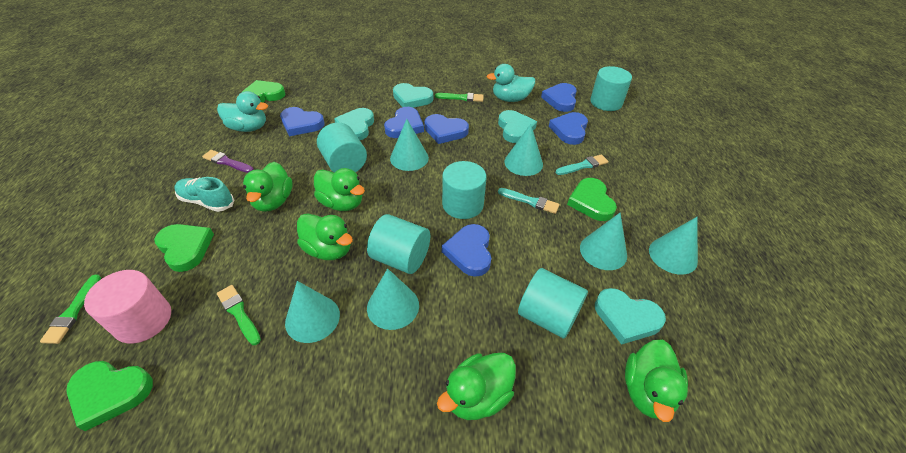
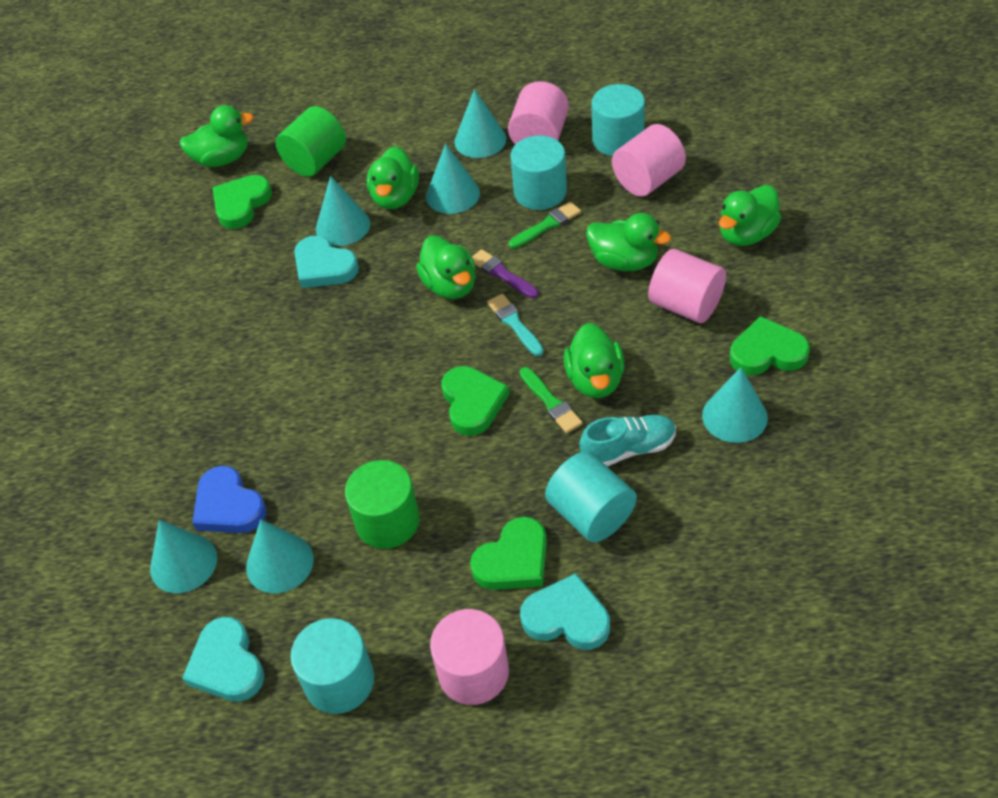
blue heart: [280,107,325,136] [384,107,424,138] [424,114,469,144] [442,224,491,277] [541,83,577,112] [549,112,588,145] = 6 -> [192,466,266,533] = 1
green brush: [40,274,101,344] [217,285,261,345] [435,93,484,102] = 3 -> [509,202,581,249] [519,367,583,433] = 2
green cylinder: none = 0 -> [276,106,346,177] [345,460,420,549] = 2
green duck: [243,162,293,212] [297,213,353,260] [314,168,365,211] [437,353,516,420] [625,340,688,422] = 5 -> [179,105,254,167] [367,146,419,209] [416,235,475,299] [564,323,625,398] [586,213,671,271] [719,185,782,246] = 6
pink cylinder: [84,270,171,343] = 1 -> [430,609,509,705] [508,81,569,145] [612,124,686,197] [648,249,726,323] = 4
turquoise brush: [498,188,560,214] [556,154,608,175] = 2 -> [487,294,544,356] = 1
turquoise cylinder: [317,122,367,173] [367,214,430,274] [442,161,486,219] [518,268,588,339] [590,66,632,111] = 5 -> [290,618,374,714] [510,136,567,210] [545,451,637,543] [591,84,645,156] = 4
turquoise duck: [217,91,268,132] [487,64,535,102] = 2 -> none = 0
turquoise heart: [334,108,374,140] [393,83,433,108] [498,110,537,143] [595,288,666,345] = 4 -> [182,617,265,702] [294,236,359,288] [520,573,610,650] = 3

